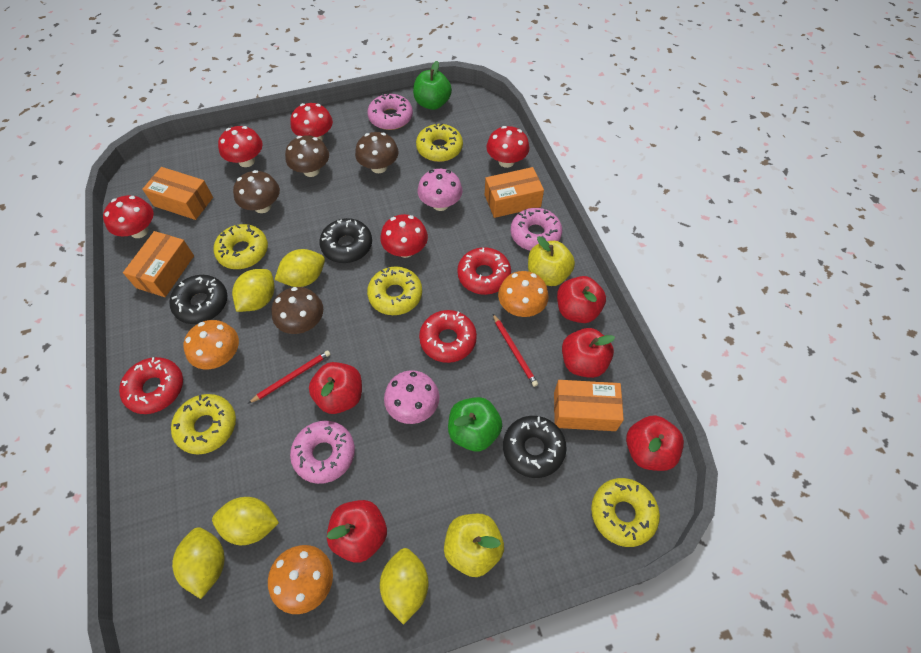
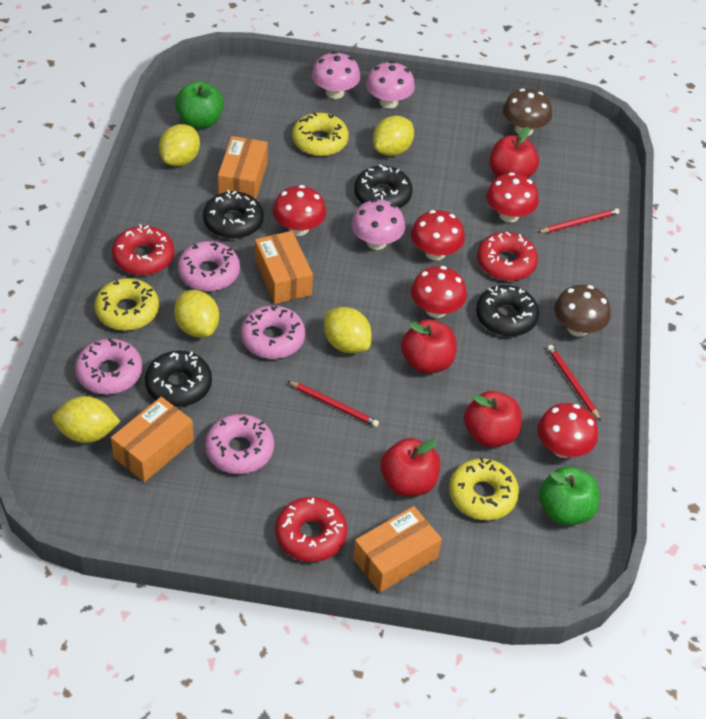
black donut: [170,275,227,324] [319,218,372,263] [503,416,567,478] = 3 -> [145,351,212,407] [203,190,263,239] [354,164,413,208] [476,285,539,336] = 4
brown mushroom: [233,170,280,213] [271,287,323,334] [285,135,329,177] [355,132,399,173] = 4 -> [503,89,552,136] [554,285,611,337] = 2
orange mushroom: [184,320,239,369] [268,545,333,614] [498,271,549,317] = 3 -> none = 0
pink donut: [290,421,355,484] [367,93,413,130] [511,208,562,251] = 3 -> [75,338,142,394] [178,241,240,291] [205,414,274,474] [241,305,305,359] = 4
pink mushroom: [384,370,439,424] [417,169,463,211] = 2 -> [312,51,361,99] [351,199,405,250] [366,61,415,109] = 3
red apple: [309,362,362,414] [327,500,387,563] [557,276,606,323] [562,328,615,378] [626,415,684,471] = 5 -> [381,438,440,496] [401,319,457,373] [464,391,522,447] [489,127,539,178] = 4
red pencil: [248,350,330,404] [493,314,538,387] = 2 -> [287,381,379,427] [537,208,620,233] [547,345,601,421] = 3
yellow apple: [444,514,504,577] [528,236,575,286] = 2 -> none = 0
yellow donut: [171,394,236,454] [214,224,268,269] [367,266,422,315] [416,122,463,162] [591,478,660,547] = 5 -> [94,278,159,331] [292,112,349,156] [449,457,519,520] = 3

